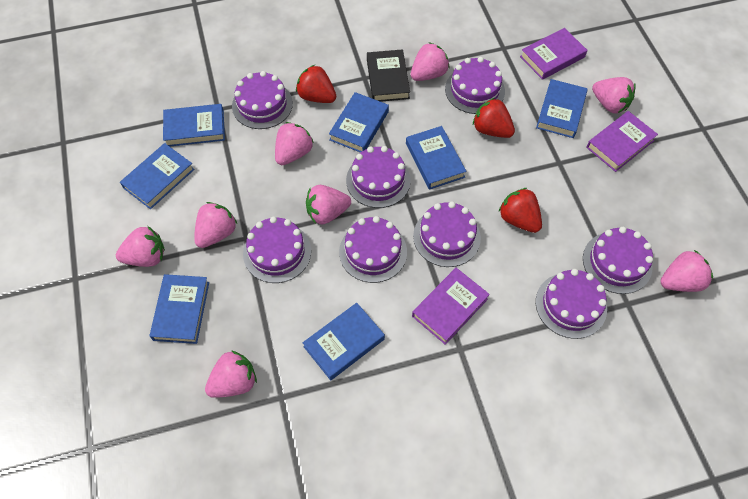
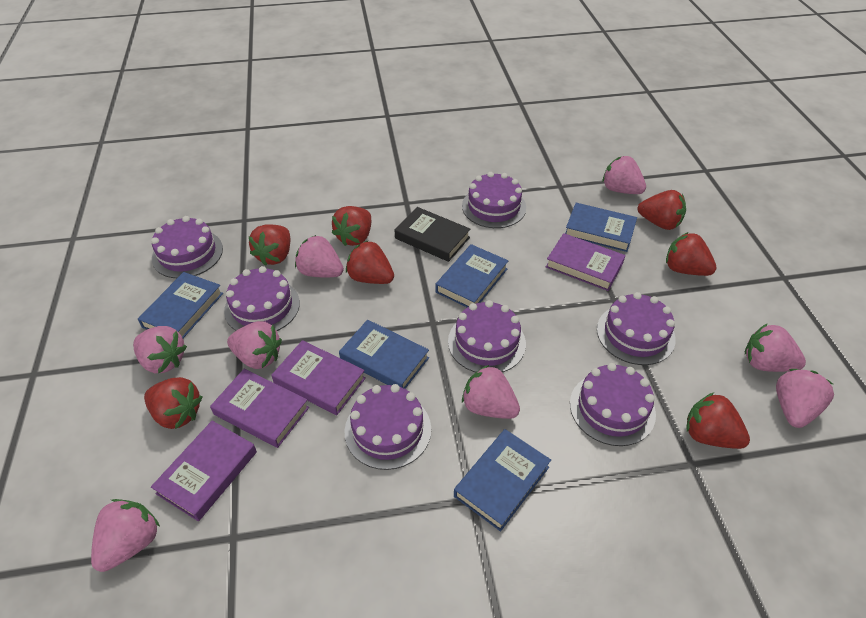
blue book: [120,143,195,209] [149,274,209,344] [163,104,225,147] [303,303,385,380] [329,92,389,153] [406,126,466,190] [536,79,588,138] = 7 -> [138,272,223,338] [339,320,429,389] [435,244,508,307] [454,429,551,532] [565,203,637,252] = 5
purple book: [412,268,490,345] [520,28,587,80] [586,111,658,172] = 3 -> [151,421,257,521] [210,369,309,448] [272,340,366,415] [546,233,626,291] = 4
purple cake: [232,71,293,129] [243,216,311,283] [339,216,407,283] [346,146,411,208] [413,201,481,267] [445,57,505,114] [536,269,607,339] [583,227,653,294] = 8 -> [151,216,223,278] [224,266,300,331] [345,384,431,470] [448,300,526,372] [462,172,526,228] [570,363,656,446] [597,292,676,365] = 7
red strawberry: [296,65,336,103] [473,98,515,138] [498,188,542,233] = 3 -> [144,377,202,429] [248,224,290,266] [332,206,371,246] [346,241,394,284] [638,190,686,230] [666,232,717,276] [687,393,750,449] = 7

